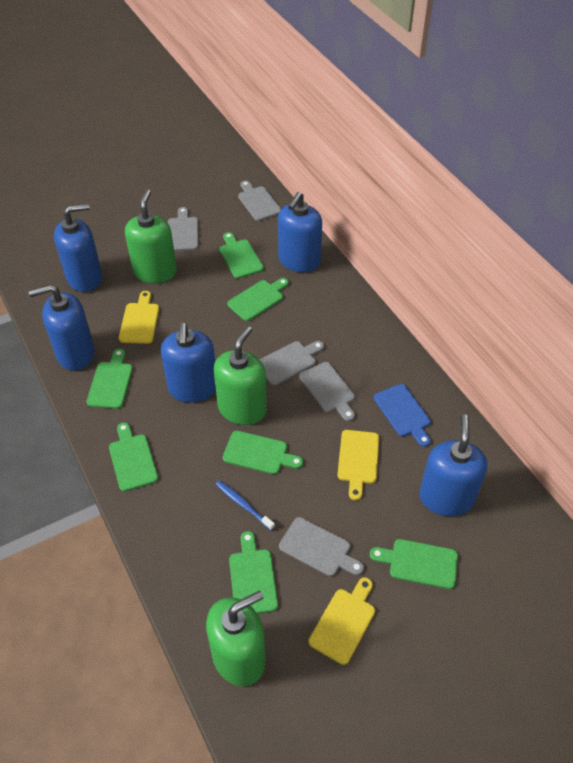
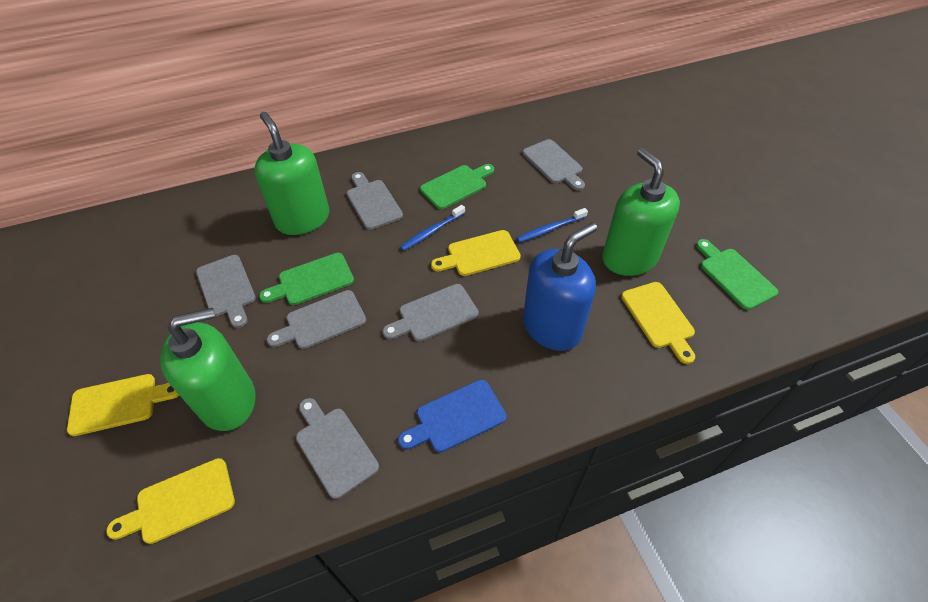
blue soap dispenser: [29,285,95,371] [54,204,102,292] [161,323,216,403] [278,192,322,272] [419,414,488,516] = 5 -> [523,222,597,351] = 1
blue toothbrush: [216,481,275,530] = 1 -> [400,205,465,251] [517,208,588,243] = 2
green cutting board: [87,349,133,409] [109,422,158,492] [219,232,264,279] [223,430,303,474] [227,278,289,321] [229,531,278,614] [370,539,458,589] = 7 -> [259,253,354,305] [420,164,494,209] [696,239,778,310] = 3
grey cutting board: [168,207,198,251] [238,180,281,221] [259,341,324,385] [279,517,364,576] [299,362,355,421] = 5 -> [196,255,256,328] [267,290,366,349] [296,398,379,499] [347,172,403,230] [383,284,479,341] [523,139,585,191] = 6
yellow cutting board: [119,291,159,344] [309,577,375,665] [337,430,379,500] = 3 -> [67,374,179,436] [106,458,235,544] [431,230,521,276] [621,282,695,364] = 4

